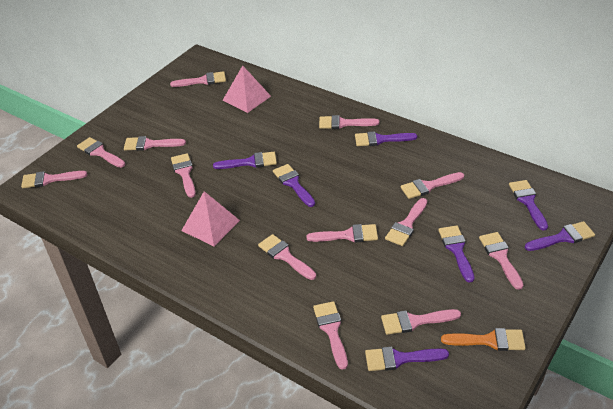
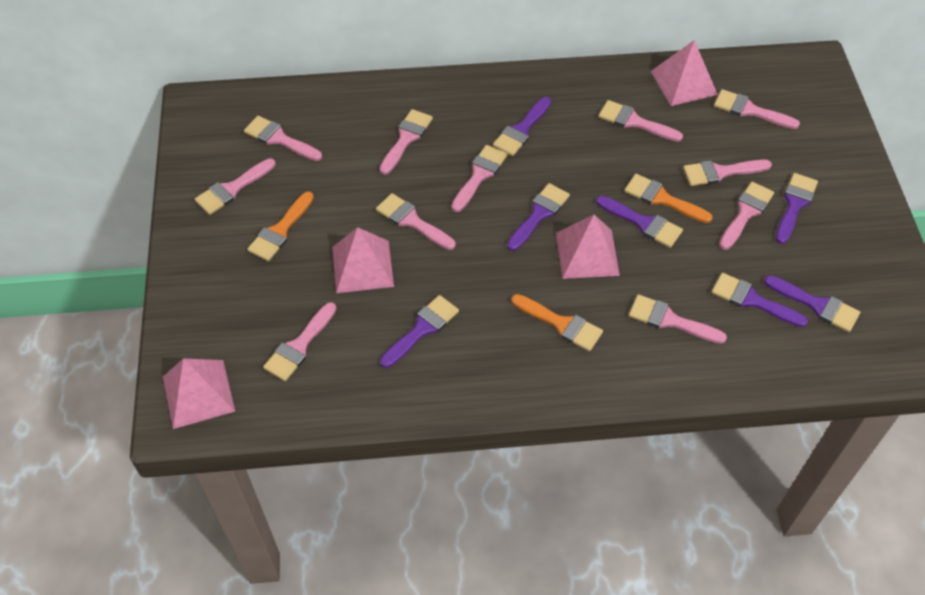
orange brush: [441,328,526,351] = 1 -> [247,192,314,261] [511,294,603,351] [624,174,713,223] = 3
pink brush: [21,171,87,188] [77,137,125,168] [124,136,186,151] [170,71,226,87] [171,153,196,198] [258,234,316,280] [306,224,378,243] [313,301,348,370] [319,115,380,129] [381,309,461,335] [385,198,427,246] [401,172,464,199] [479,232,524,290] = 13 -> [195,158,276,215] [244,116,322,161] [263,302,337,381] [376,193,455,250] [379,109,433,175] [451,145,508,212] [598,100,683,142] [629,294,727,344] [683,160,772,186] [714,89,800,129] [719,182,774,250] = 11
pink pyramid: [181,191,240,246] [222,65,271,113] = 2 -> [163,359,235,429] [332,227,394,293] [556,215,620,279] [651,40,718,106] = 4

